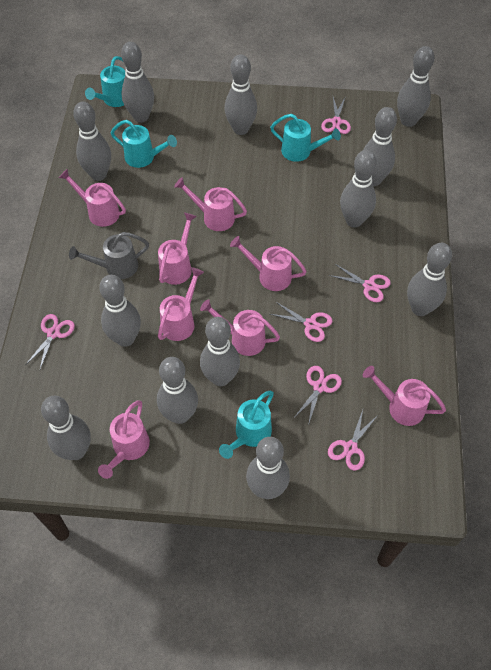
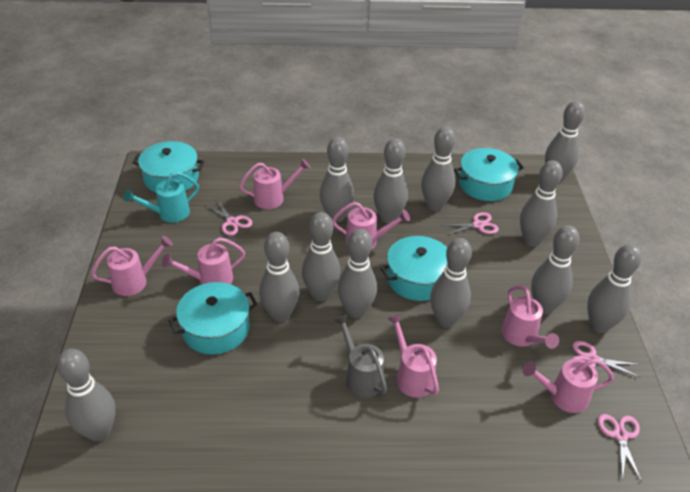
pink scissors: [26,314,75,369] [270,302,333,342] [293,366,342,426] [321,96,351,134] [328,410,378,470] [329,264,391,302] = 6 -> [206,199,252,236] [440,212,499,235] [572,341,640,377] [598,414,642,482] = 4
pink watering can: [59,169,126,227] [98,400,150,479] [158,213,197,285] [158,267,204,341] [174,177,247,231] [200,299,280,356] [230,236,307,291] [363,366,446,426] = 8 -> [91,236,173,296] [162,237,245,285] [239,159,310,209] [332,202,410,250] [387,314,439,398] [501,285,559,349] [523,358,614,413] = 7
turquoise pot: none = 0 -> [132,141,205,193] [168,282,257,355] [380,236,447,301] [454,148,524,201] = 4
turquoise watering can: [85,56,125,107] [111,120,177,168] [219,390,274,459] [270,114,341,162] = 4 -> [124,171,199,223] = 1

